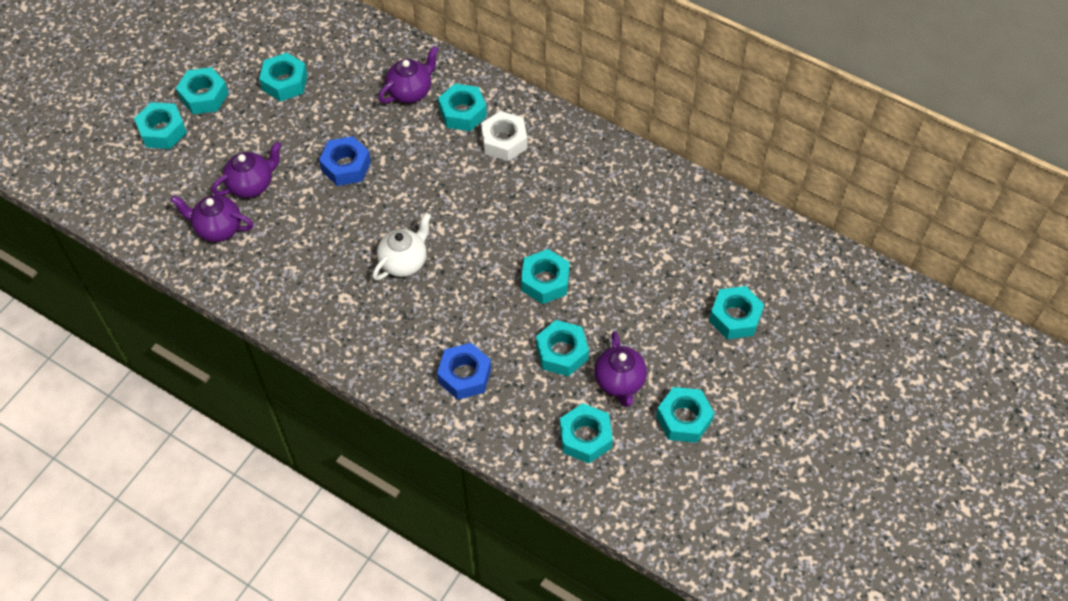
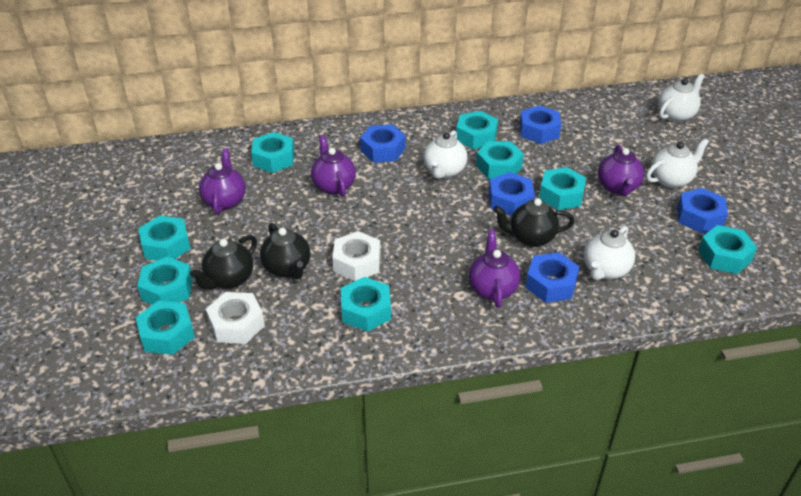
black teapot: none = 0 -> [190,235,257,289] [260,223,310,279] [493,198,575,247] = 3
blue nut: [319,136,371,186] [437,343,491,400] = 2 -> [360,125,405,162] [489,172,535,216] [519,105,561,144] [525,252,580,303] [677,188,728,233] = 5
white nut: [481,111,527,161] = 1 -> [206,292,265,344] [332,231,381,281] = 2
white teapot: [372,212,431,280] = 1 -> [424,130,467,179] [584,226,635,280] [646,138,709,188] [658,73,705,122] = 4

